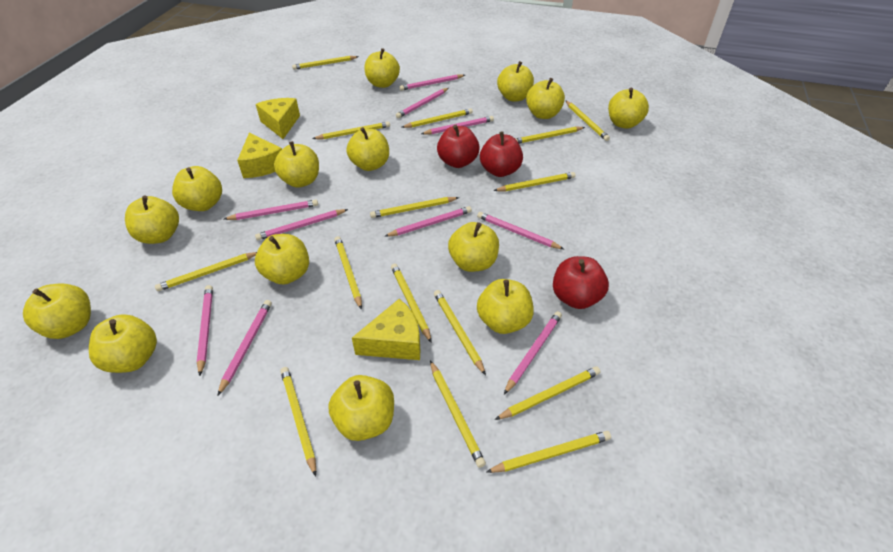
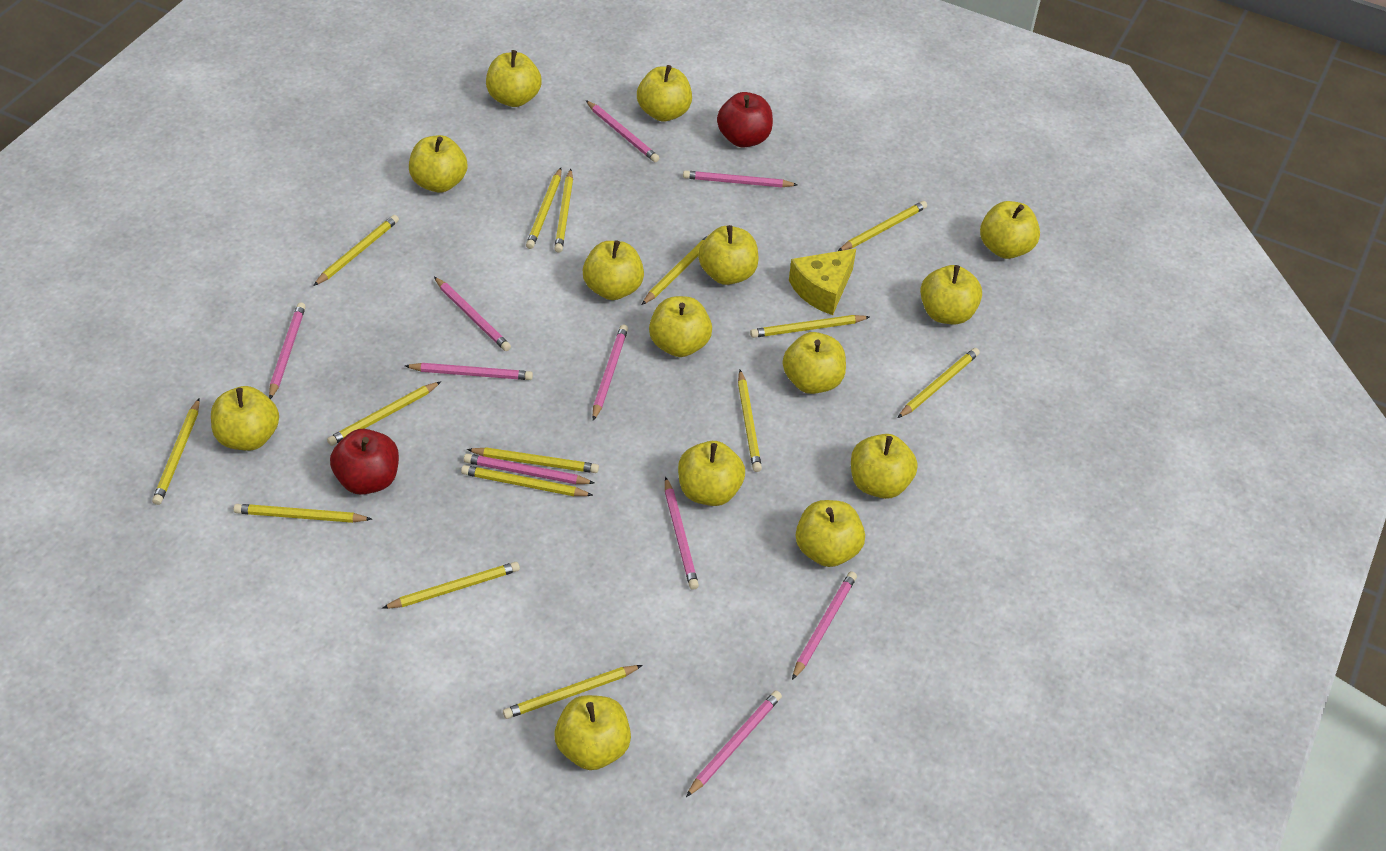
red apple: [437,125,480,168] [480,131,523,177] [553,256,609,309] = 3 -> [330,429,399,495] [717,92,773,147] = 2
yellow cheese: [237,133,282,178] [256,98,300,139] [352,299,420,360] = 3 -> [789,248,856,315] = 1

